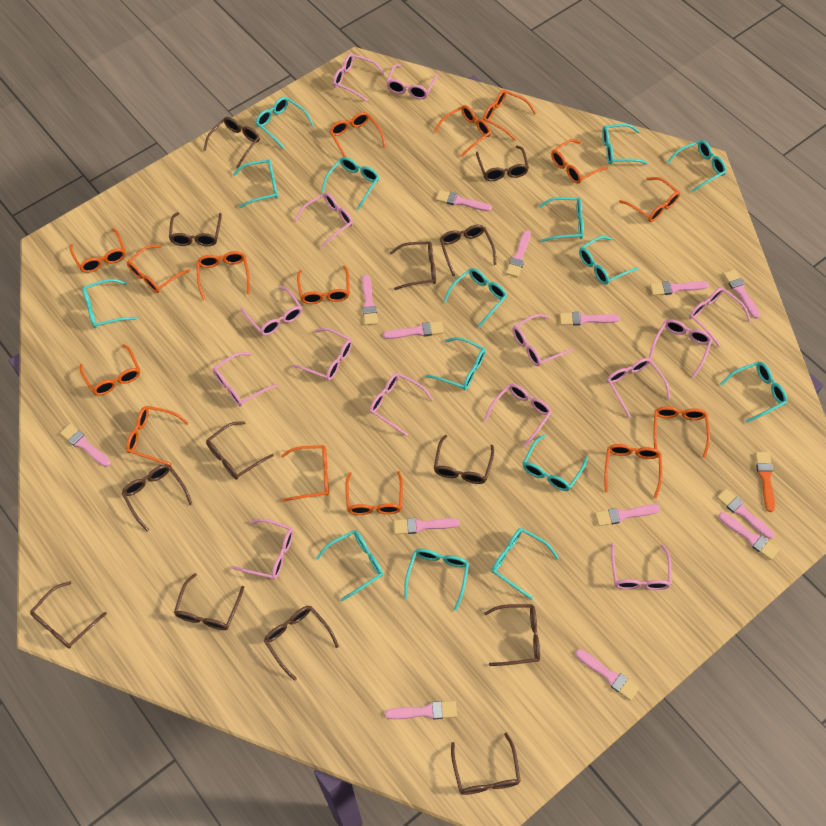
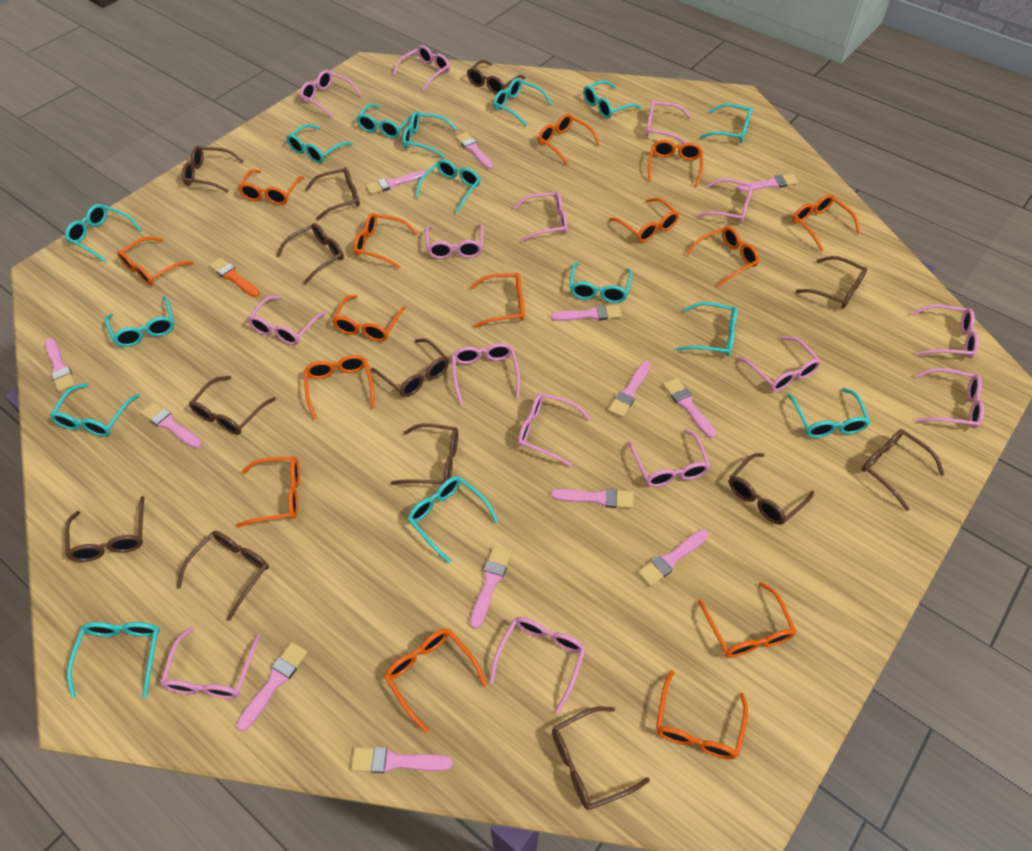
pink brush: [60,424,111,467] [362,275,378,325] [383,321,444,339] [385,701,457,719] [393,518,460,534] [436,190,492,211] [506,230,531,277] [560,312,620,326] [576,649,639,701] [595,504,660,526] [650,281,709,296] [717,489,774,539] [718,512,779,560] [723,269,760,319] = 14 -> [45,338,75,392] [141,402,202,449] [236,642,308,731] [351,747,453,773] [366,170,426,194] [456,132,493,169] [470,546,512,629] [551,305,622,321] [551,488,634,509] [608,361,651,418] [638,529,708,587] [663,378,716,438] [737,174,798,192] = 13
pink glasses: [213,352,277,406] [231,519,293,579] [241,286,302,336] [292,328,352,381] [295,193,353,249] [333,53,385,102] [369,373,433,436] [386,64,438,99] [484,384,552,447] [513,314,574,366] [607,358,670,418] [611,543,672,590] [649,319,712,378] [689,287,751,347] = 14 -> [160,627,260,699] [248,296,327,345] [300,70,362,118] [393,45,450,91] [425,224,484,259] [452,343,520,404] [490,617,586,713] [513,191,567,242] [518,393,591,466] [628,429,710,487] [646,100,691,144] [696,178,754,223] [738,336,821,392] [911,304,979,358] [915,368,984,429] = 15

